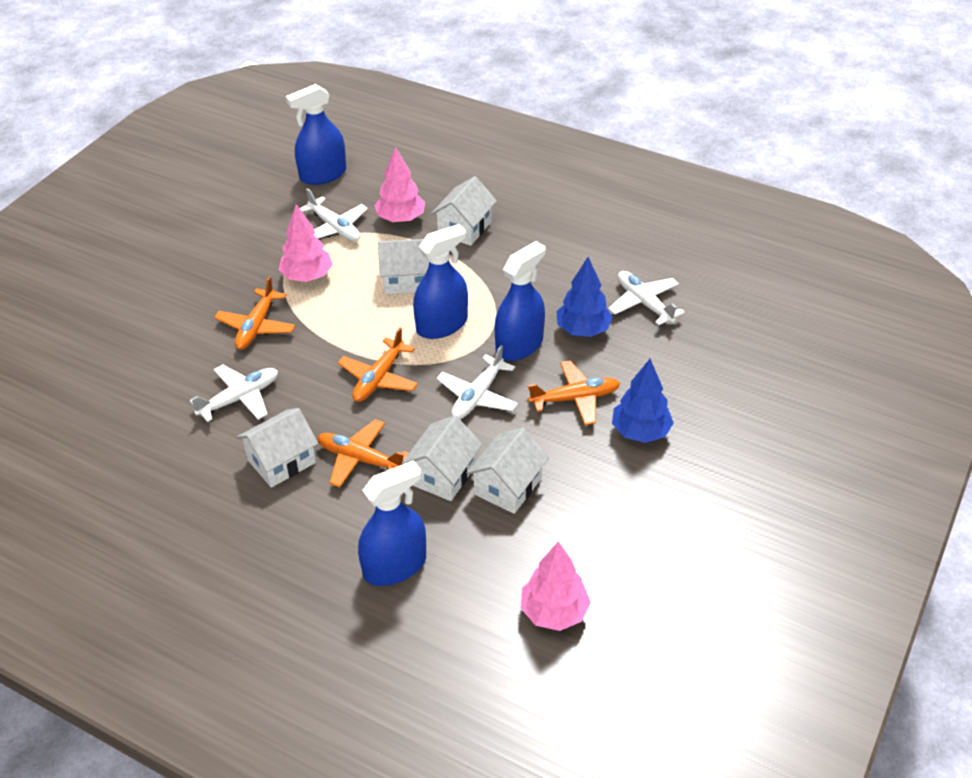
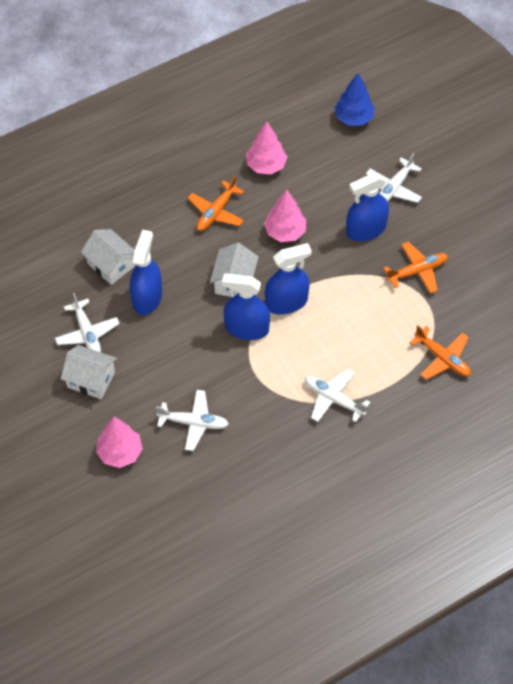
blue tree: [556,257,613,337] [612,359,674,443] = 2 -> [334,73,375,126] = 1
orange plane: [214,276,296,350] [317,419,409,488] [338,327,418,402] [528,360,620,425] = 4 -> [188,176,244,231] [383,242,448,294] [409,325,471,380] = 3
white house: [237,408,318,488] [378,239,429,294] [402,416,483,501] [431,176,497,246] [467,428,549,514] = 5 -> [61,345,117,399] [81,229,135,285] [210,243,259,297] = 3

